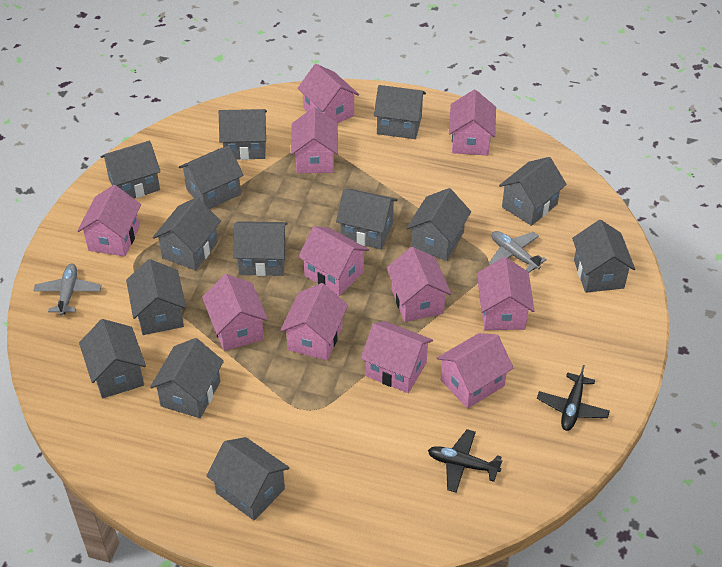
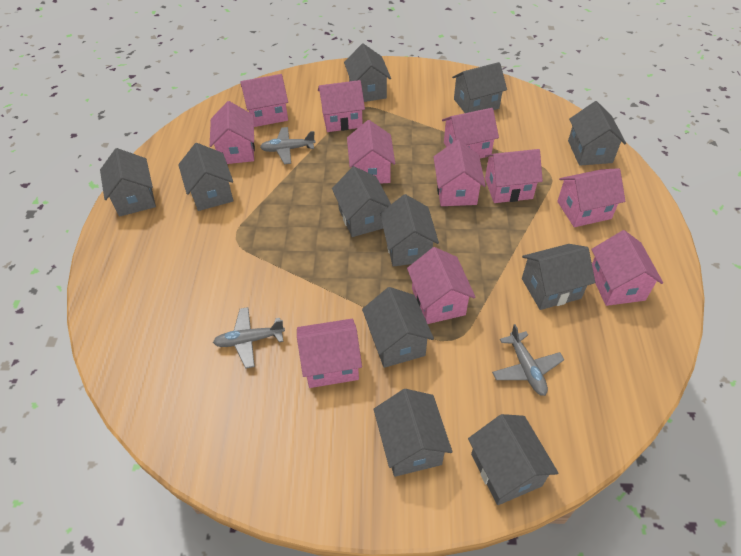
black plane: [428,429,503,493] [537,365,610,431] = 2 -> none = 0
grey house: [79,319,146,399] [101,141,161,198] [126,259,186,335] [150,338,224,418] [153,197,221,270] [179,146,244,209] [206,437,290,521] [219,109,267,160] [233,221,288,276] [336,189,398,249] [374,85,426,139] [407,188,471,261] [499,157,567,226] [572,220,635,293] = 14 -> [100,148,156,217] [178,143,234,211] [332,166,391,237] [344,44,391,102] [362,287,434,368] [373,389,452,477] [380,194,439,267] [452,62,507,113] [468,414,558,505] [522,244,595,310] [568,101,626,166] = 11
grey plane: [33,264,101,316] [488,231,547,272] = 2 -> [213,307,285,369] [260,127,316,164] [492,324,564,396] = 3

